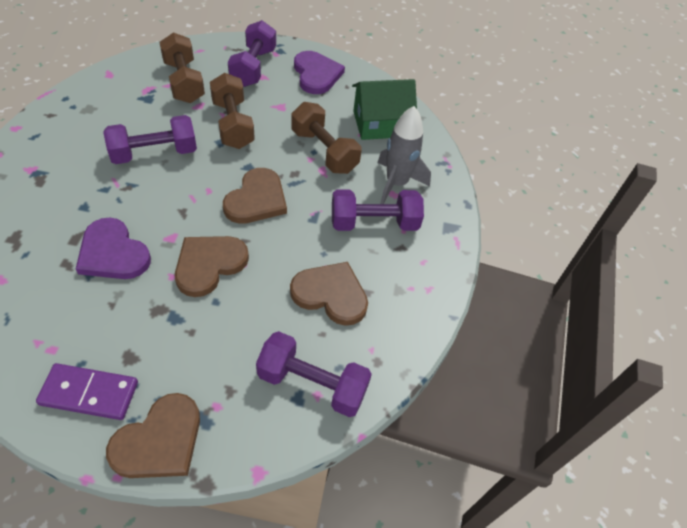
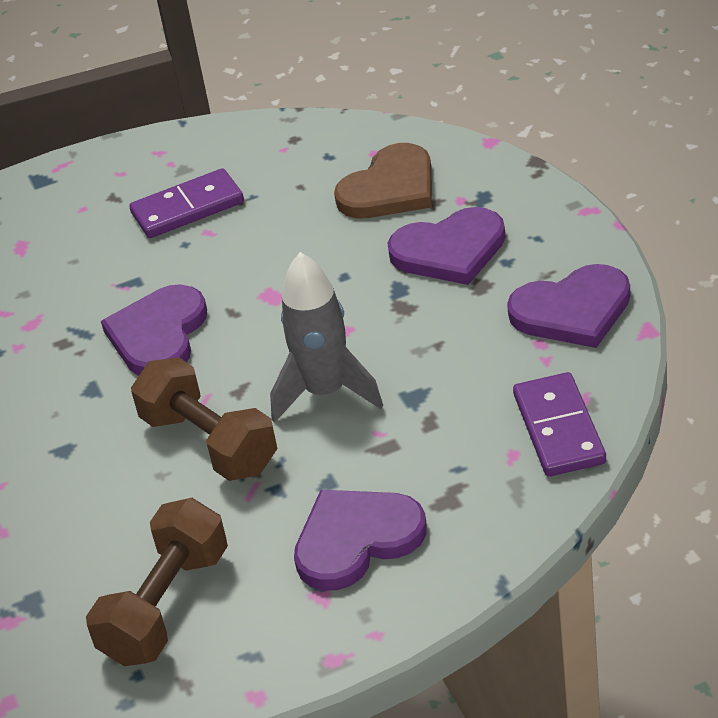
brown dumbbell: [159,32,205,103] [210,73,255,149] [291,102,362,174] = 3 -> [86,498,228,666] [131,357,277,481] = 2
brown heart: [106,393,200,478] [175,236,249,297] [223,168,287,224] [290,262,368,326] = 4 -> [334,143,432,218] = 1
green house: [352,79,417,140] = 1 -> none = 0
purple domino: [36,363,138,420] = 1 -> [129,168,244,238] [513,372,606,477] = 2
purple dumbbell: [103,115,197,164] [228,20,276,87] [256,331,372,417] [332,190,424,231] = 4 -> none = 0
purple heart: [76,218,151,279] [294,51,345,94] = 2 -> [101,284,207,376] [294,490,427,591] [387,207,506,285] [507,264,631,348] = 4

